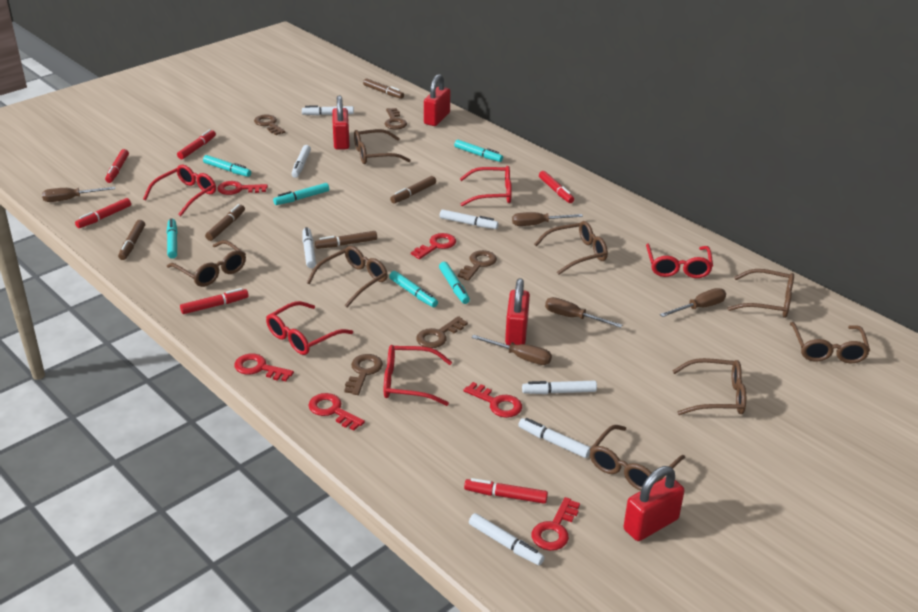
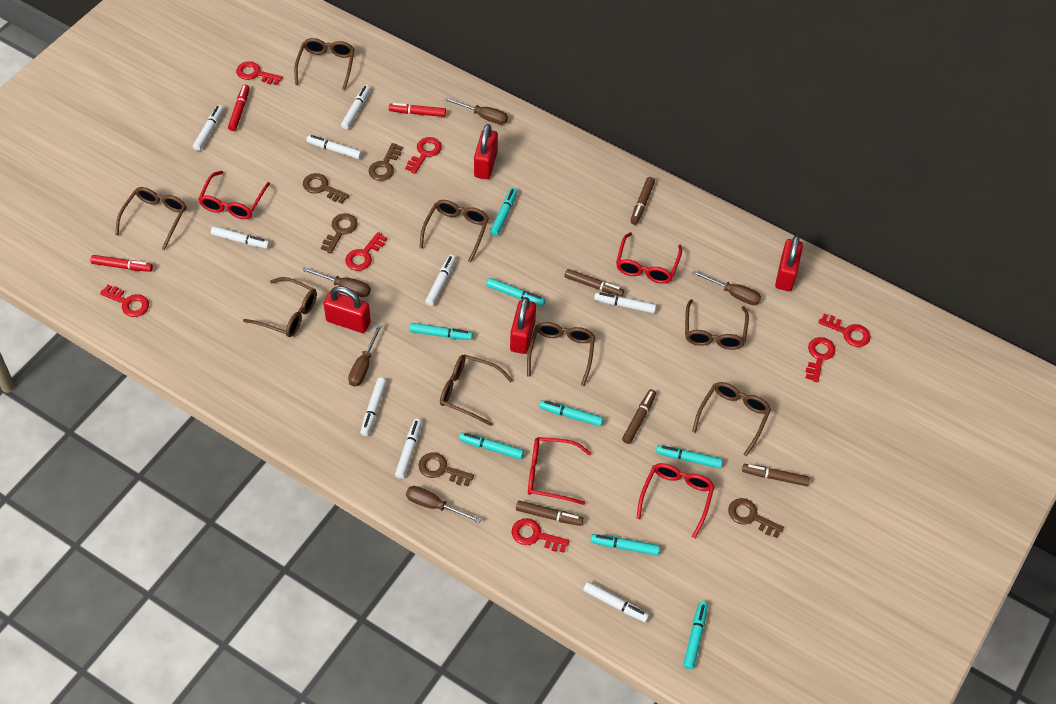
red glasses: [143,165,216,216] [266,301,353,355] [384,345,452,406] [460,166,512,206] [646,243,713,278] = 5 -> [198,171,270,219] [528,437,591,505] [616,232,682,284] [636,463,715,539] = 4
red key: [217,181,268,195] [234,354,294,381] [308,393,365,431] [411,233,456,259] [464,382,522,418] [532,497,580,551] = 6 -> [100,285,149,317] [236,61,283,85] [345,232,387,271] [405,137,442,174] [511,518,569,553] [806,337,835,382] [818,313,870,347] = 7
red marker: [75,198,131,228] [105,149,129,183] [177,129,216,159] [180,288,249,314] [464,478,548,504] [539,171,574,203] = 6 -> [91,255,153,272] [228,85,250,131] [389,103,446,117] = 3
turquoise marker: [167,218,178,259] [203,155,251,177] [273,183,329,205] [389,271,438,307] [439,262,470,304] [454,140,503,162] = 6 -> [409,323,473,340] [459,432,524,459] [486,278,546,306] [490,188,518,236] [539,400,604,426] [590,534,660,555] [656,445,723,468] [683,601,708,670] = 8
white marker: [292,145,311,178] [302,105,354,115] [303,227,316,268] [440,209,499,229] [469,513,545,565] [518,418,591,458] [522,381,597,394] = 7 -> [193,105,224,151] [211,226,270,249] [307,135,362,159] [341,85,370,129] [360,378,387,436] [395,419,422,479] [425,255,456,306] [583,582,649,622] [594,292,656,313] = 9

